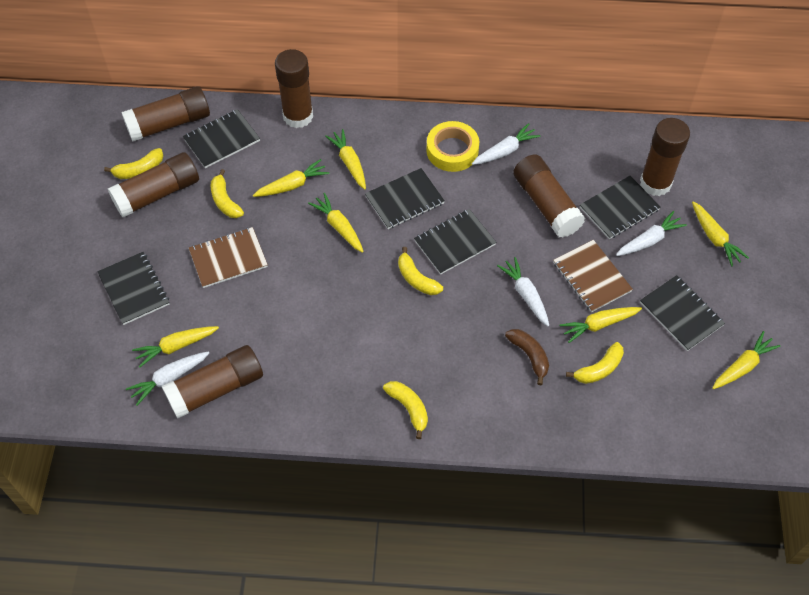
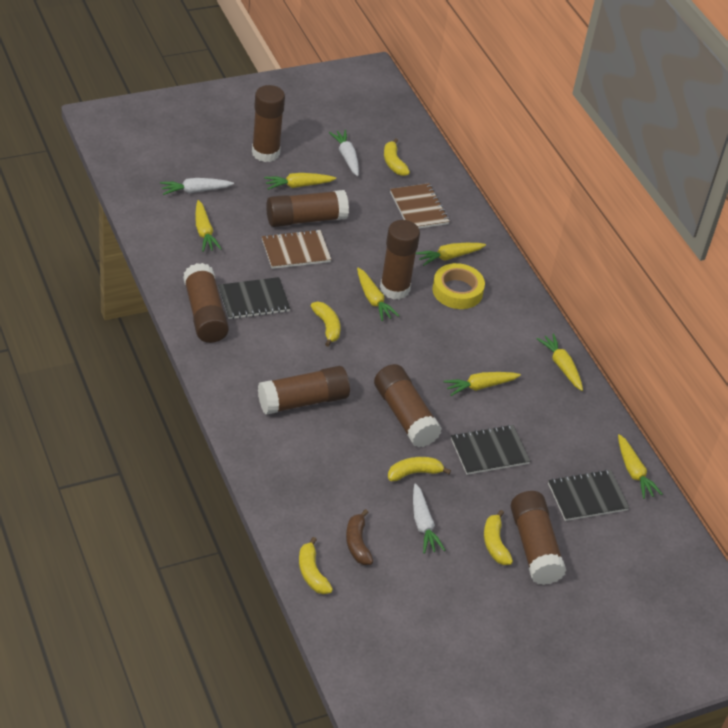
black notebook: [97,252,169,325] [183,109,260,168] [365,168,445,229] [414,209,496,275] [580,176,661,239] [640,275,725,351] = 6 -> [218,277,290,319] [451,425,530,475] [548,470,630,521] = 3
brown glue stick: [108,152,199,217] [121,86,210,142] [162,345,263,419] [275,49,313,128] [513,154,585,238] [640,118,690,196] = 6 -> [183,263,229,343] [252,85,285,162] [258,366,350,415] [266,190,349,227] [374,364,442,447] [380,220,420,300] [511,491,566,585] = 7
white carrot: [126,351,209,406] [472,123,541,165] [497,257,549,326] [616,211,687,256] = 4 -> [160,178,234,195] [329,130,359,176] [413,483,445,554] = 3

